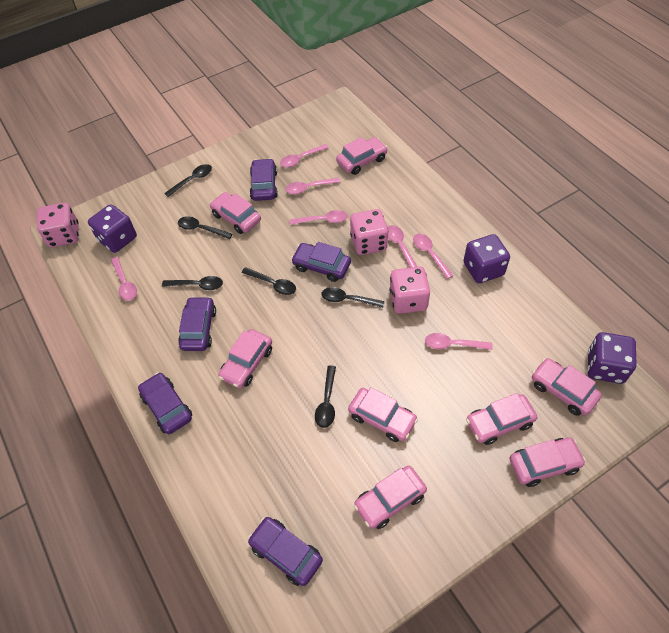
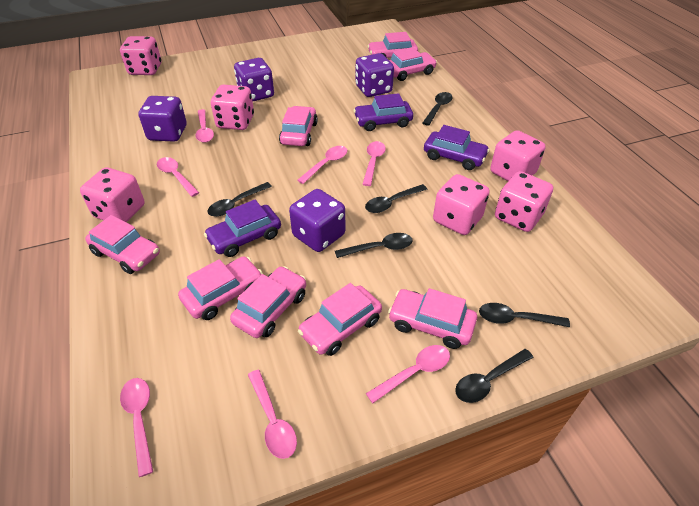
pink dice: [37,203,79,247] [350,209,388,255] [389,267,430,314] = 3 -> [80,167,145,222] [120,36,161,75] [211,85,254,130] [433,174,490,235] [490,130,545,181] [495,171,553,232] = 6
purple car: [138,372,192,434] [178,297,216,351] [248,517,323,586] [250,158,278,201] [291,242,351,282] = 5 -> [204,199,281,257] [354,93,413,131] [424,125,490,170] = 3
purple dice: [88,204,137,253] [463,234,510,283] [587,332,637,384] = 3 -> [138,96,187,142] [234,58,274,102] [289,189,345,252] [355,53,394,97] = 4

